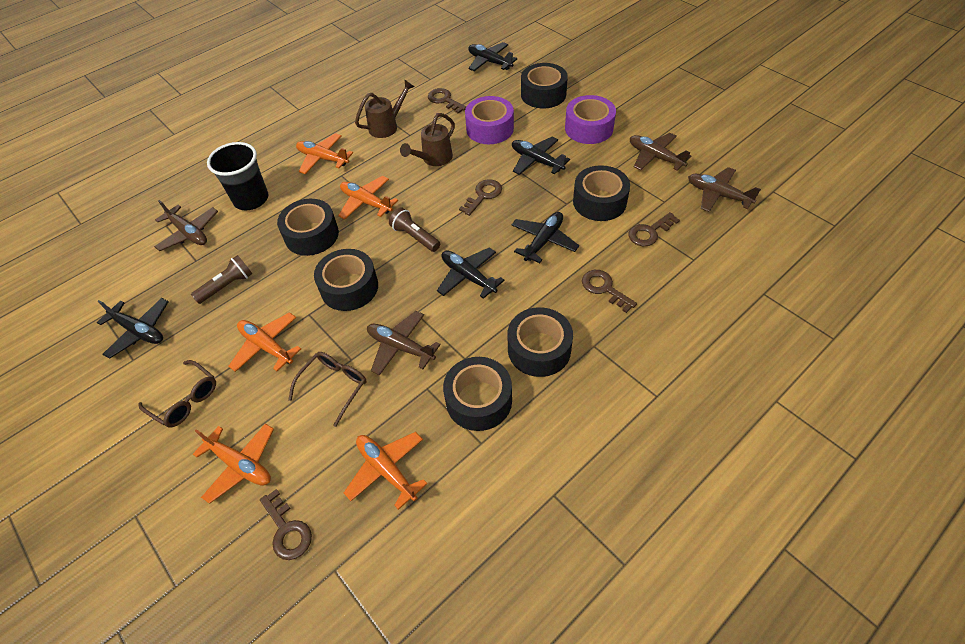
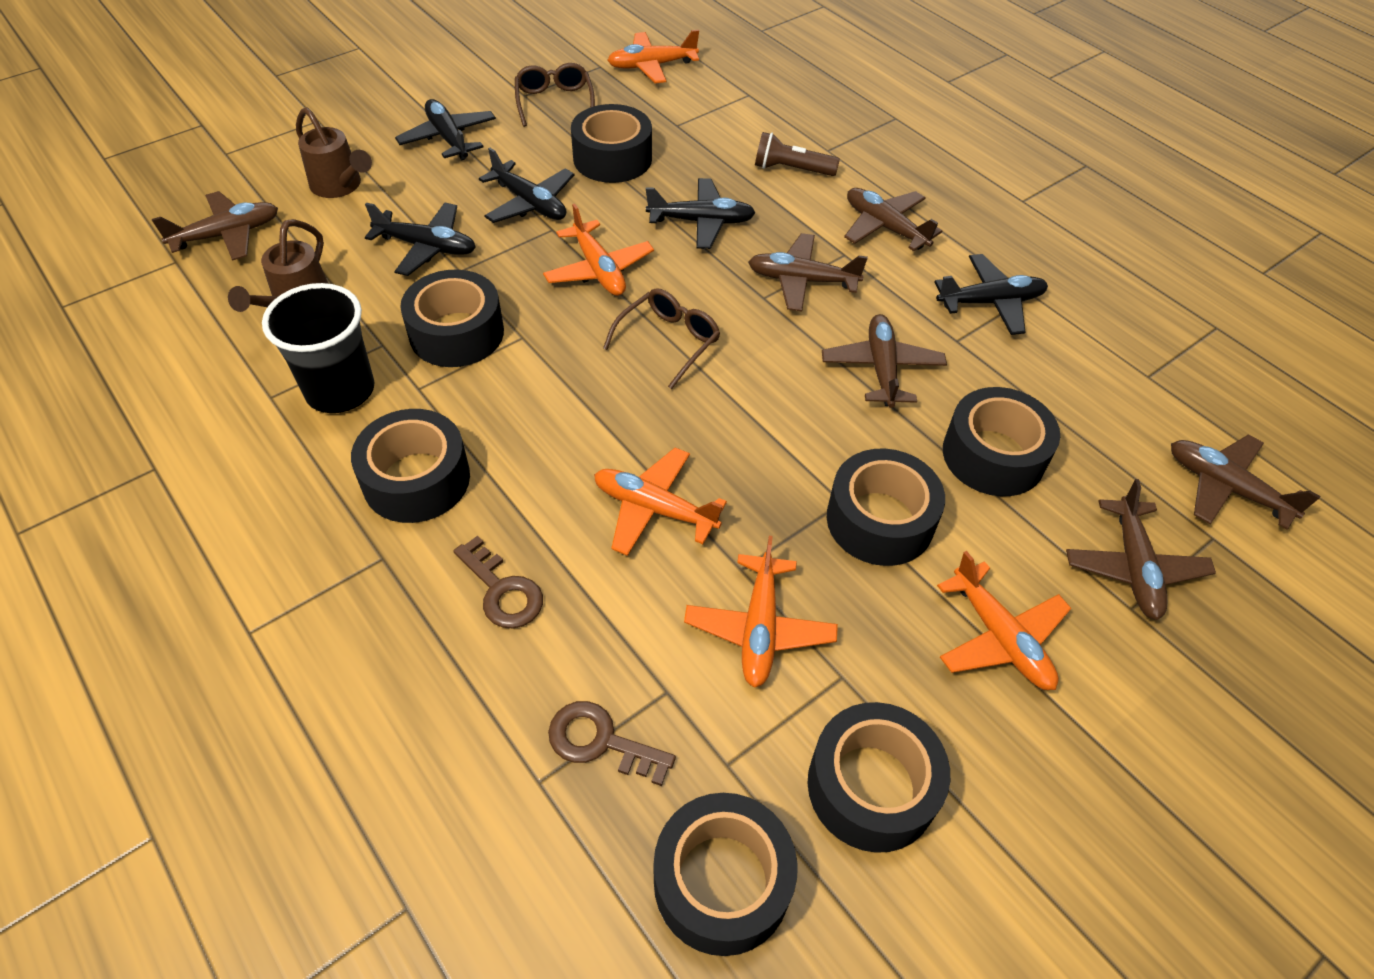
black tape: [277,199,339,256] [314,249,378,311] [443,357,512,431] [508,307,573,377] [521,63,568,108] [573,165,630,221] = 6 -> [351,409,470,523] [400,270,504,367] [571,104,652,183] [654,793,797,956] [807,702,950,853] [827,449,945,566] [943,387,1060,496] = 7
brown flashlight: [191,255,252,304] [389,208,440,252] = 2 -> [755,132,840,176] = 1
brown key: [260,489,312,560] [428,88,467,114] [459,179,502,216] [582,270,637,313] [628,212,680,246] = 5 -> [453,536,543,629] [548,701,676,786] = 2
brown plane: [154,200,218,251] [367,311,441,375] [630,133,691,171] [688,167,761,212] = 4 -> [152,191,278,261] [748,233,868,311] [822,314,947,408] [844,188,942,251] [1066,479,1216,620] [1171,435,1320,530] = 6
purple tape: [465,96,514,144] [565,95,616,144] = 2 -> none = 0

